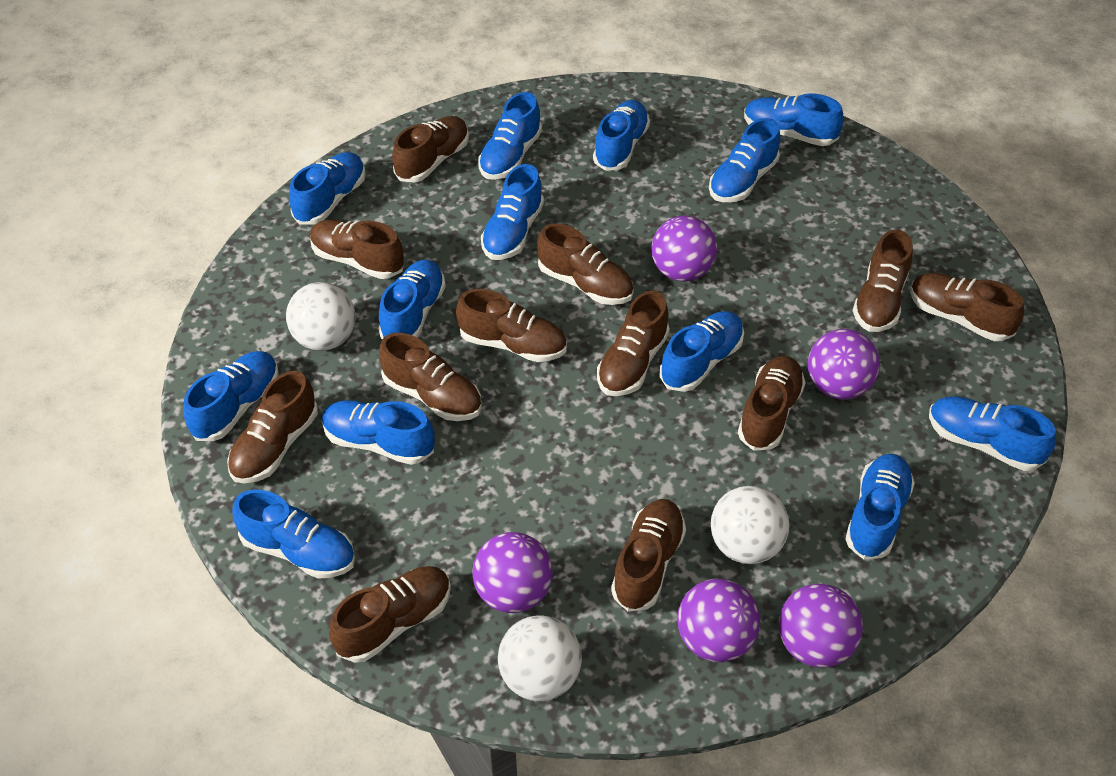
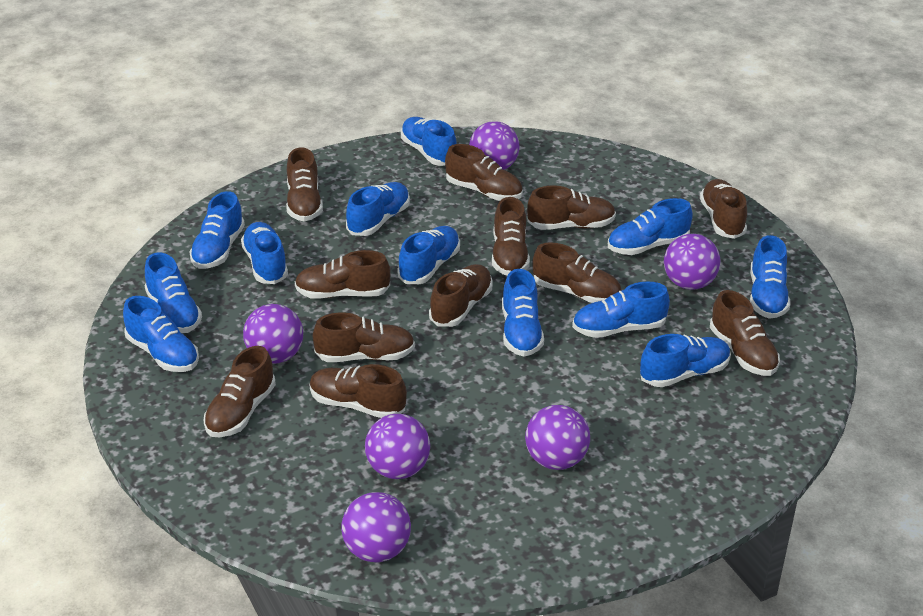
blue shoe: [183,351,279,441] [232,489,355,579] [289,152,366,224] [322,400,434,465] [378,260,446,340] [478,92,542,180] [481,164,544,260] [593,100,650,171] [660,311,744,392] [709,118,780,202] [744,93,843,146] [845,454,915,560] [929,397,1056,471] = 13 -> [123,296,199,372] [145,252,202,333] [189,191,245,269] [241,222,288,284] [346,182,410,236] [398,226,460,284] [401,117,457,166] [502,269,544,356] [572,281,670,338] [608,198,693,255] [640,334,731,387] [750,235,790,319] = 12
purple ball: [473,532,553,613] [651,216,717,281] [677,579,760,662] [779,584,863,668] [808,329,880,399] = 5 -> [243,304,303,364] [341,492,411,563] [365,414,430,479] [469,121,519,170] [525,405,590,470] [664,234,720,290] = 6
white ball: [286,282,356,351] [498,615,582,701] [711,486,789,564] = 3 -> none = 0

